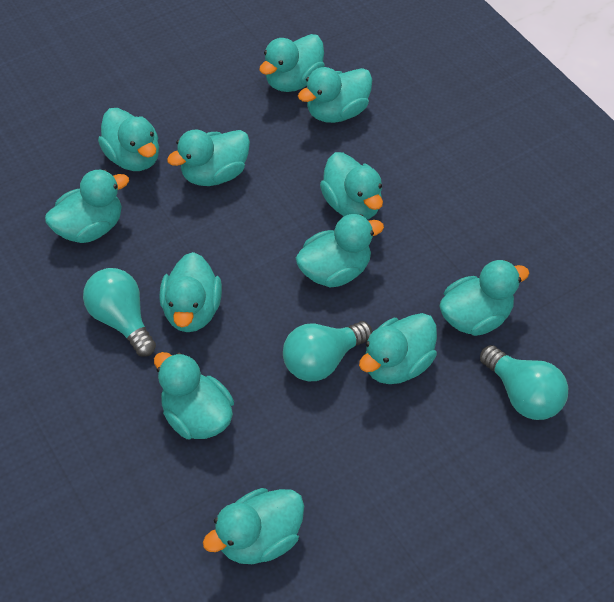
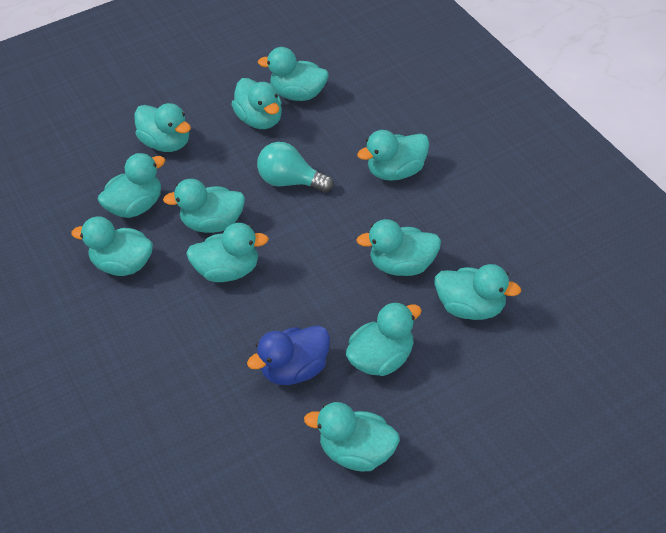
blue duck: none = 0 -> [247,326,330,385] = 1
turquoise light bulb: [83,268,156,357] [283,321,372,381] [480,345,568,420] = 3 -> [257,142,333,192] = 1

